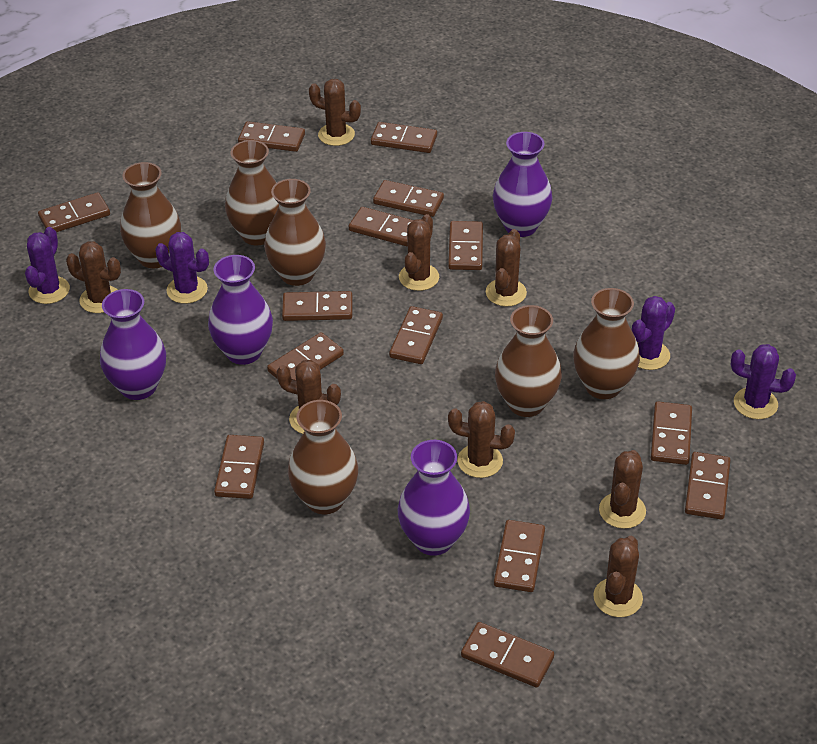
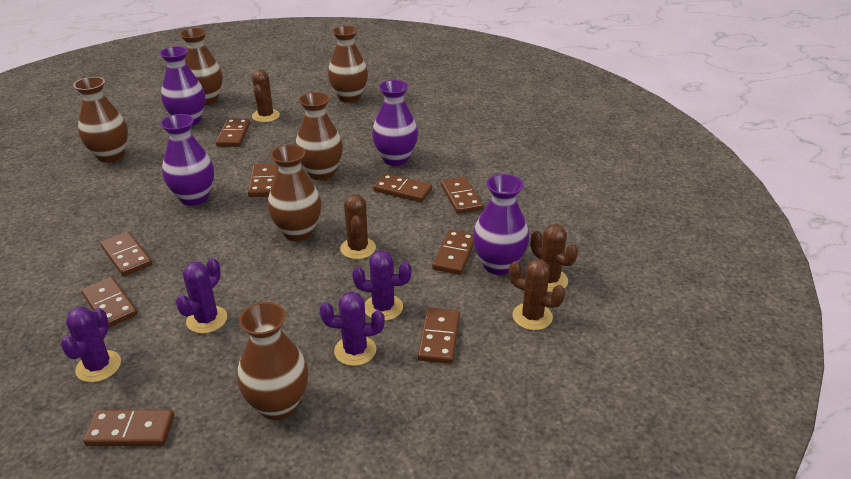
brown cactus: [66,241,121,313] [276,360,341,434] [309,79,361,146] [399,214,439,291] [448,401,515,478] [486,229,527,307] [593,536,643,617] [599,450,646,529] = 8 -> [252,70,280,122] [340,194,376,259] [509,259,565,330] [531,224,578,292] = 4
brown domino: [38,192,110,232] [214,435,264,499] [238,121,305,152] [267,332,344,380] [282,291,352,321] [349,207,414,246] [371,122,437,153] [373,180,444,217] [389,306,443,364] [448,221,483,270] [461,622,554,688] [494,520,545,592] [651,401,692,465] [685,452,731,519] = 14 -> [81,277,137,327] [83,410,174,446] [100,232,152,276] [216,119,250,147] [248,163,278,197] [373,173,432,202] [418,308,460,364] [432,229,474,275] [441,176,483,214] = 9

